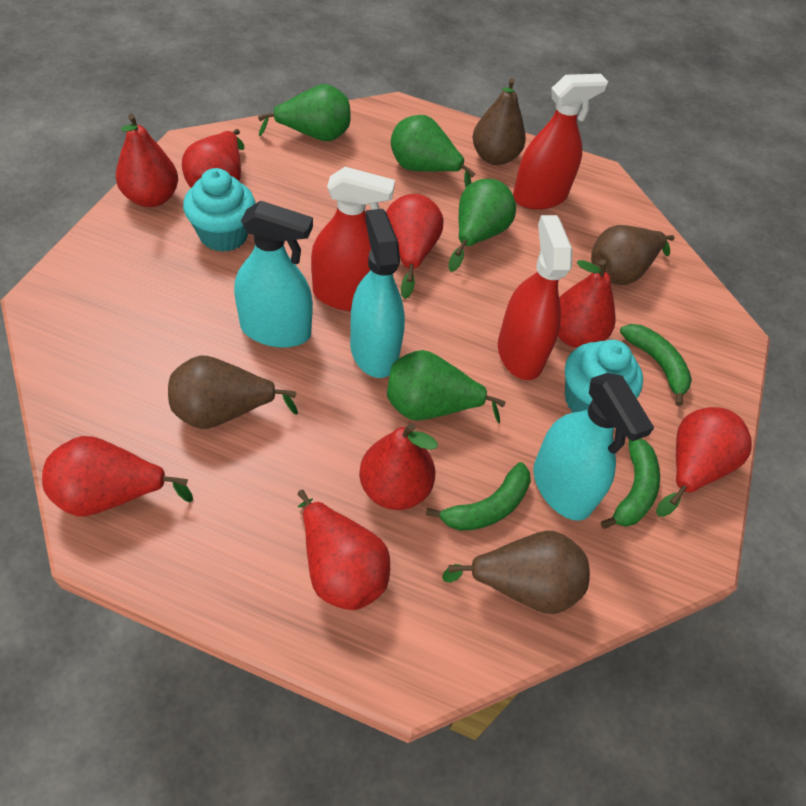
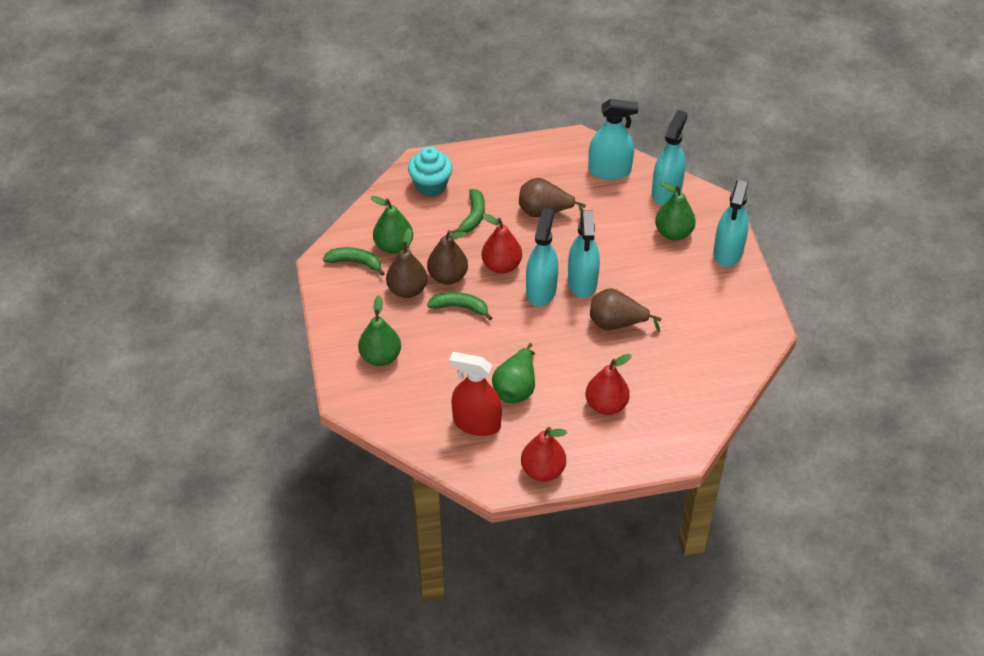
red pear: [42,436,193,516] [116,114,178,207] [182,129,244,188] [298,490,390,610] [359,423,438,510] [386,194,443,299] [558,260,616,348] [656,407,752,517] = 8 -> [482,214,522,274] [521,427,567,482] [585,354,632,415] = 3
red spray bottle: [311,167,395,311] [498,215,573,380] [513,74,608,210] = 3 -> [449,352,502,436] = 1
turquoise cupcake: [183,168,256,252] [565,340,643,413] = 2 -> [408,146,453,197] = 1
turquoise spray bottle: [234,201,313,348] [350,209,405,378] [533,373,654,521] = 3 -> [526,208,558,306] [568,210,600,298] [588,99,638,180] [652,110,687,205] [714,180,749,267] = 5

